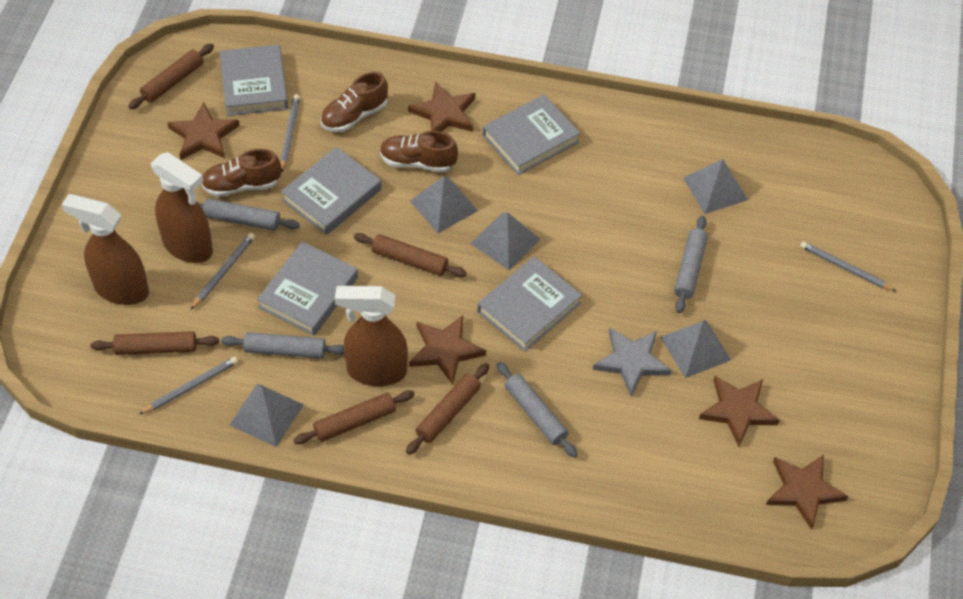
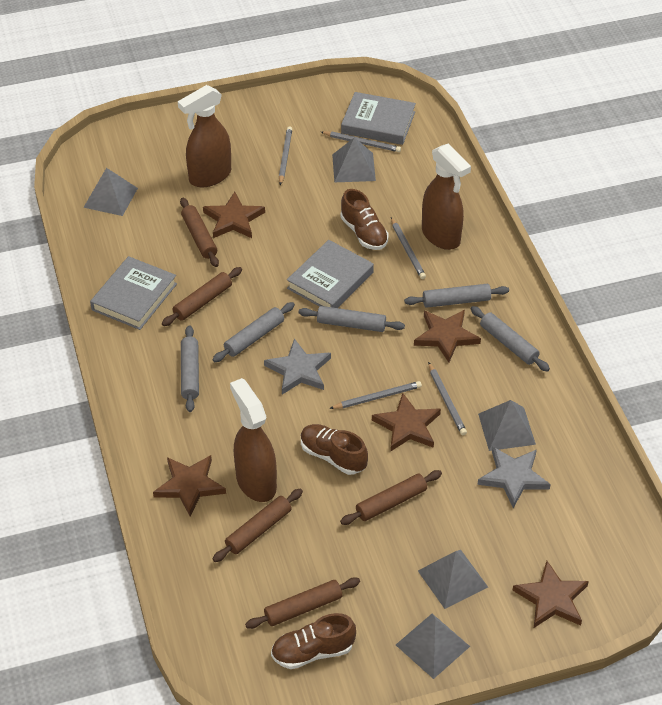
grey book: [220,45,288,116] [257,242,358,336] [281,147,382,235] [477,256,582,352] [483,95,581,175] = 5 -> [90,256,177,330] [287,240,374,308] [341,92,416,145] = 3
grey pencil: [139,357,238,414] [191,233,255,310] [280,94,300,173] [800,241,897,292] = 4 -> [279,126,292,185] [321,131,401,152] [329,381,422,409] [391,217,426,279] [428,362,467,435] = 5
grey rolling pin: [197,198,300,231] [221,332,344,359] [497,362,577,458] [674,216,708,313] = 4 -> [181,325,199,412] [212,302,295,362] [298,306,405,332] [404,284,509,308] [471,306,550,372] = 5
grey star: [593,328,672,396] = 1 -> [264,339,331,395] [477,447,551,508] = 2

